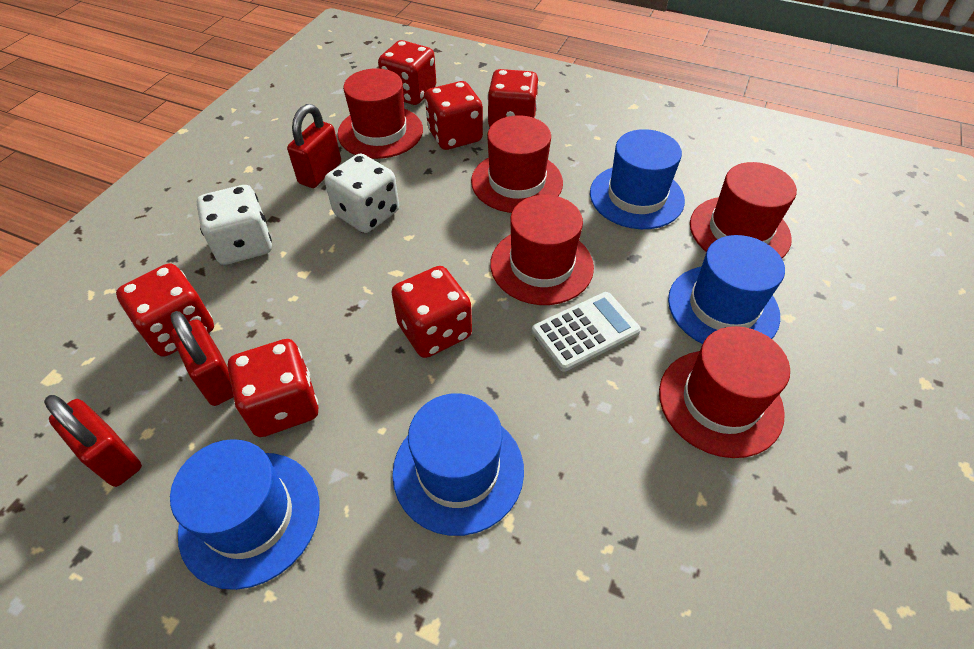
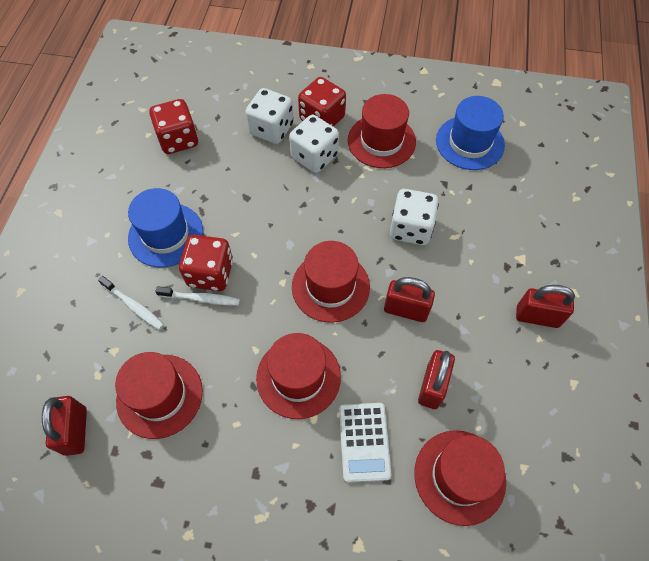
blue hat: [170,439,320,590] [392,393,524,536] [590,129,685,229] [668,235,785,344] = 4 -> [128,188,203,267] [436,96,505,170] = 2
red dice: [116,263,214,357] [228,339,318,437] [378,40,436,105] [391,266,472,358] [425,81,483,150] [488,69,539,128] = 6 -> [149,99,198,154] [179,235,233,291] [298,77,346,127] = 3
red padlock: [44,395,142,487] [170,311,233,406] [287,104,341,188] = 3 -> [42,396,87,456] [384,277,435,322] [418,350,455,409] [516,285,575,328] = 4
white dice: [197,185,272,265] [325,154,399,233] = 2 -> [245,88,294,144] [289,115,339,173] [390,189,439,245] = 3
white toothbrush: none = 0 -> [98,276,164,330] [155,286,240,306] = 2

